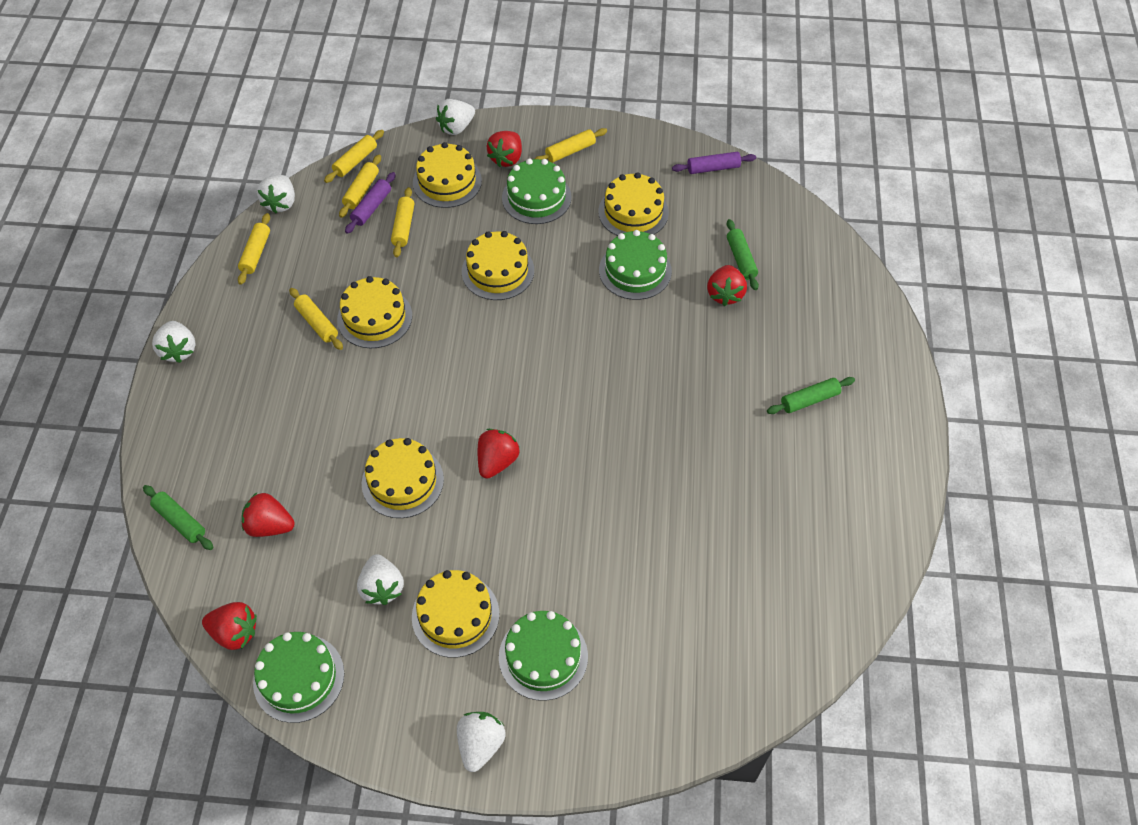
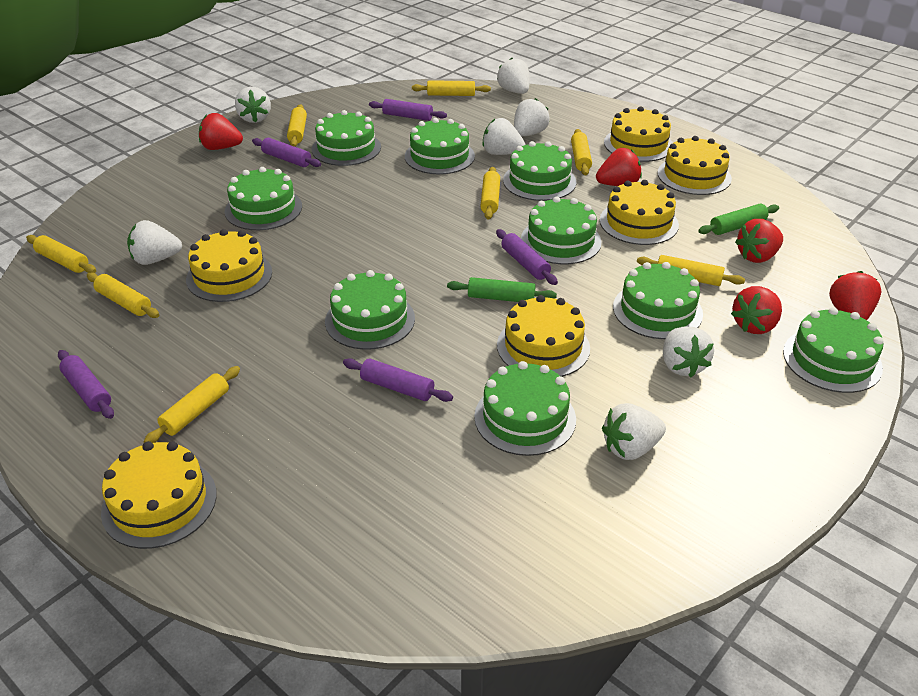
green cake: [253,632,344,723] [499,611,588,701] [502,159,572,224] [599,230,672,300] = 4 -> [225,167,302,230] [312,110,381,166] [325,270,415,350] [405,118,475,174] [474,361,576,456] [503,141,576,201] [521,196,601,264] [613,262,703,339] [783,307,883,393] = 9
green rolling pin: [143,485,213,550] [727,219,759,290] [767,377,855,414] = 3 -> [447,277,557,302] [698,204,779,235] = 2
purple rolling pin: [345,172,396,234] [672,152,756,174] = 2 -> [58,350,114,419] [252,138,321,167] [343,358,453,402] [369,99,447,121] [496,229,558,285] = 5
white strawberry: [152,321,195,363] [257,175,295,213] [357,554,404,605] [436,99,475,135] [457,712,506,772] = 5 -> [127,220,182,265] [235,87,271,123] [483,118,526,155] [497,58,530,94] [514,98,550,137] [602,403,666,460] [663,327,714,377] = 7
yellow rolling pin: [238,213,270,285] [289,288,343,350] [324,130,384,183] [339,155,381,218] [391,187,414,257] [535,128,607,163] = 6 -> [26,235,96,273] [87,272,159,318] [144,366,240,443] [287,105,307,147] [412,80,491,96] [480,167,500,220] [571,129,592,175] [637,255,745,286] = 8

